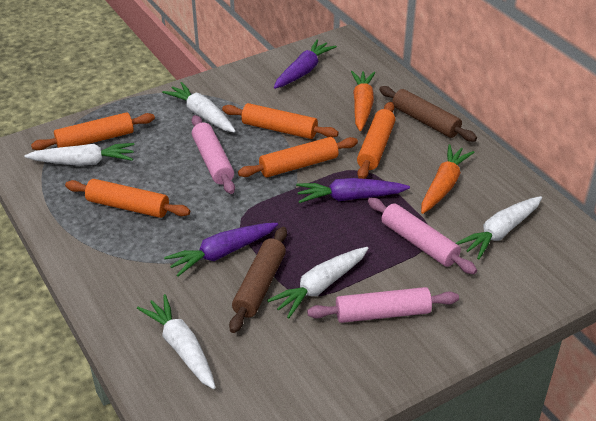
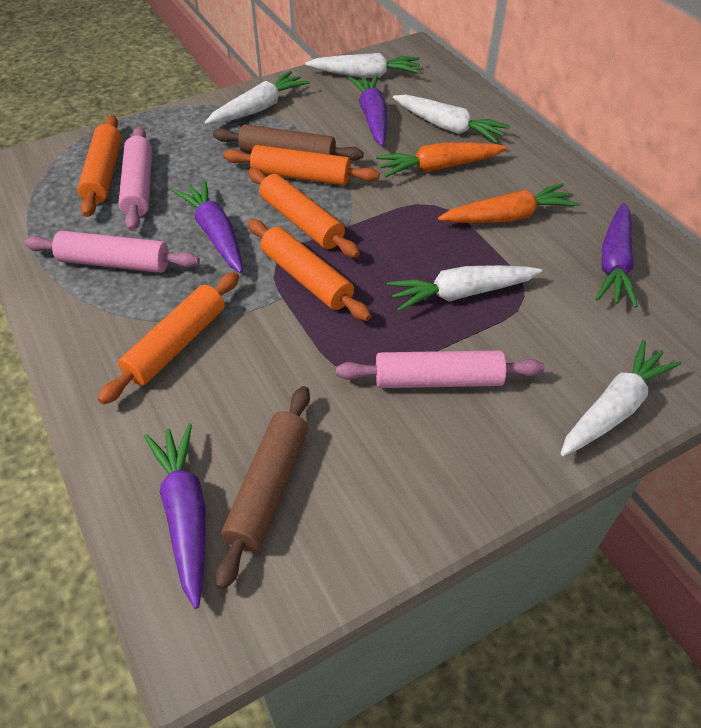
purple carrot: [164,223,278,277] [274,39,337,89] [296,178,410,203] = 3 -> [144,423,205,609] [173,180,243,273] [348,75,387,146] [596,203,638,308] = 4

